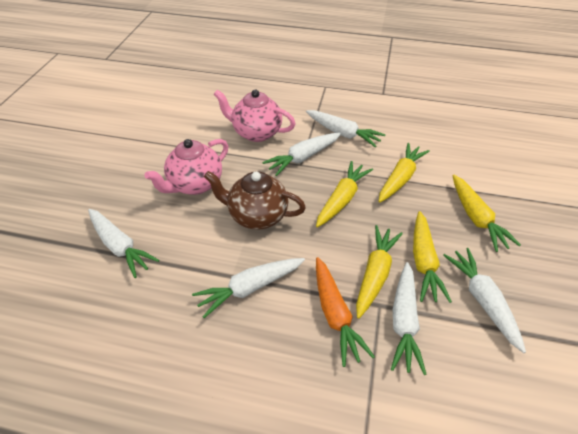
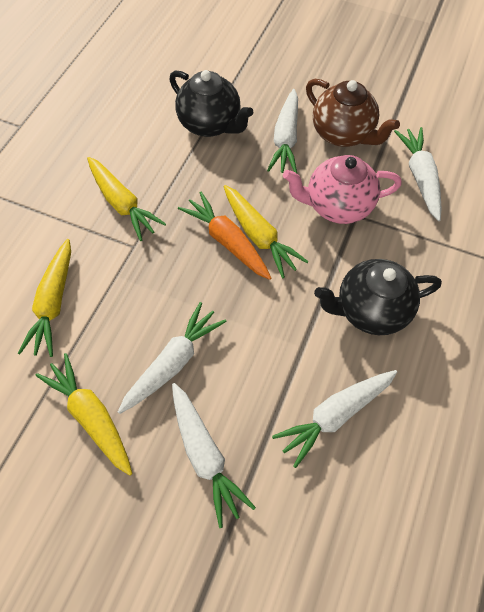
black teapot: none = 0 -> [169,70,253,137] [314,259,442,335] = 2
pink teapot: [144,139,228,195] [214,90,296,142] = 2 -> [283,155,402,224] = 1
white carrot: [88,209,159,278] [192,258,305,318] [262,133,341,176] [306,110,386,147] [391,262,427,375] [443,248,526,353] = 6 -> [118,302,226,414] [172,383,256,528] [267,89,298,173] [272,370,397,468] [394,127,441,221] = 5
yellow carrot: [316,161,373,227] [356,225,403,319] [379,143,430,203] [413,211,452,303] [453,175,521,252] = 5 -> [18,239,71,357] [36,353,133,476] [87,157,166,241] [224,185,309,278] = 4

